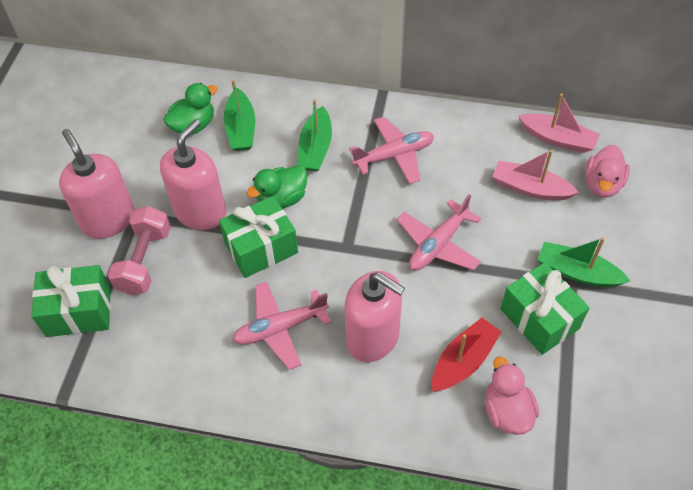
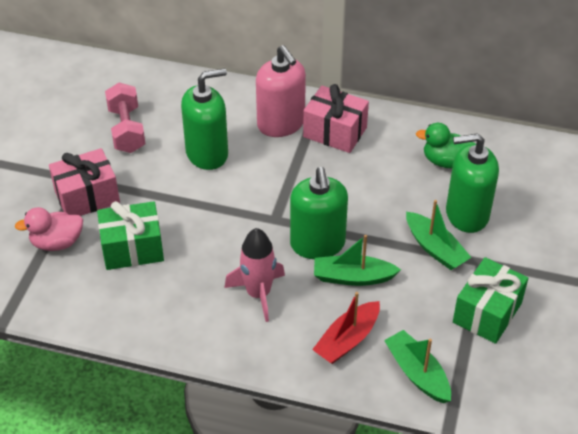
green duck: [163,83,218,134] [247,165,307,209] = 2 -> [416,123,475,168] = 1
green gift: [31,265,111,337] [219,196,298,278] [500,262,590,355] = 3 -> [97,201,164,270] [453,257,528,344] = 2
green soap dispenser: none = 0 -> [181,68,228,170] [290,167,348,259] [446,133,499,233] = 3
pink boat: [493,150,579,200] [518,93,600,153] = 2 -> none = 0
pink duck: [485,356,539,435] [585,145,630,198] = 2 -> [15,207,83,251] = 1
pink gift: none = 0 -> [49,148,120,216] [303,84,369,153] = 2
pink plane: [232,282,332,370] [349,117,434,184] [397,194,481,271] = 3 -> none = 0
pink rocket: none = 0 -> [224,228,285,322] = 1
pink soap dispenser: [59,129,135,239] [160,119,226,230] [345,271,405,362] = 3 -> [256,45,306,137] = 1

